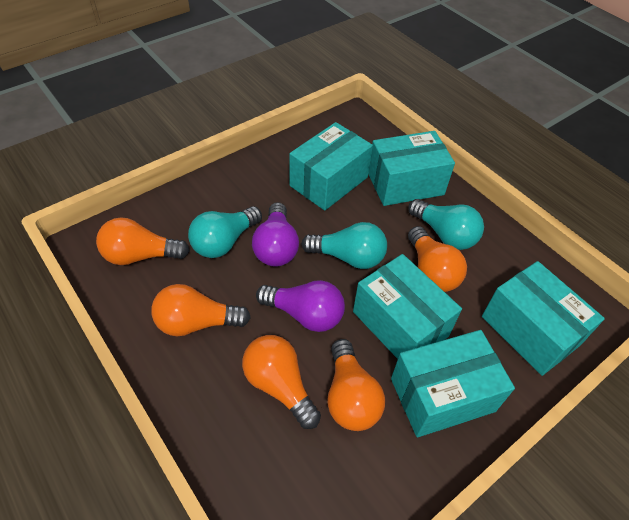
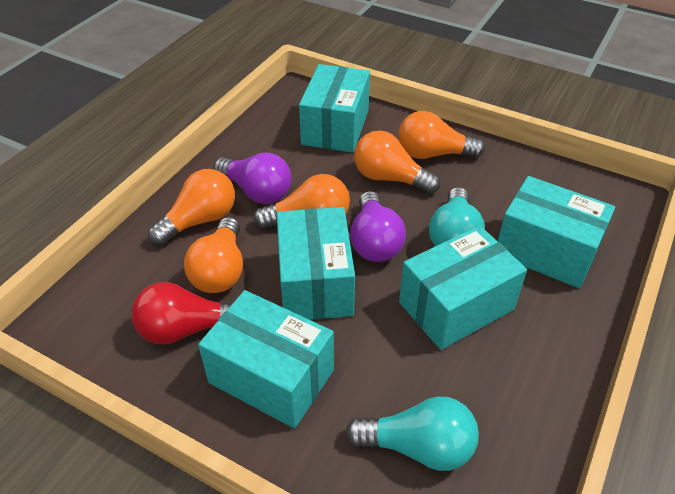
red light bulb: none = 0 -> [131,282,233,344] = 1
turquoise light bulb: [188,206,262,258] [301,222,387,269] [408,199,484,250] = 3 -> [345,396,479,471] [429,187,485,246] = 2

